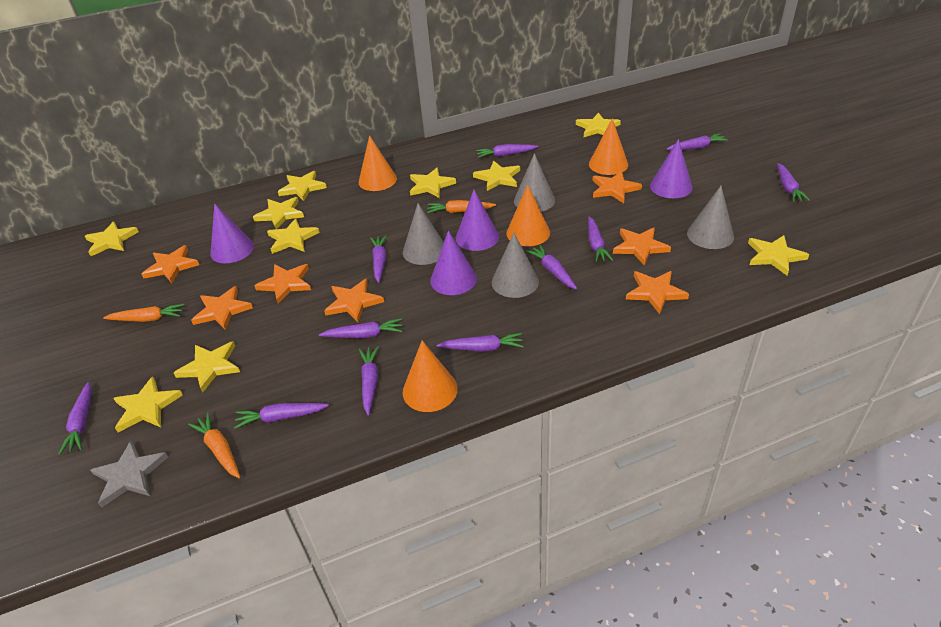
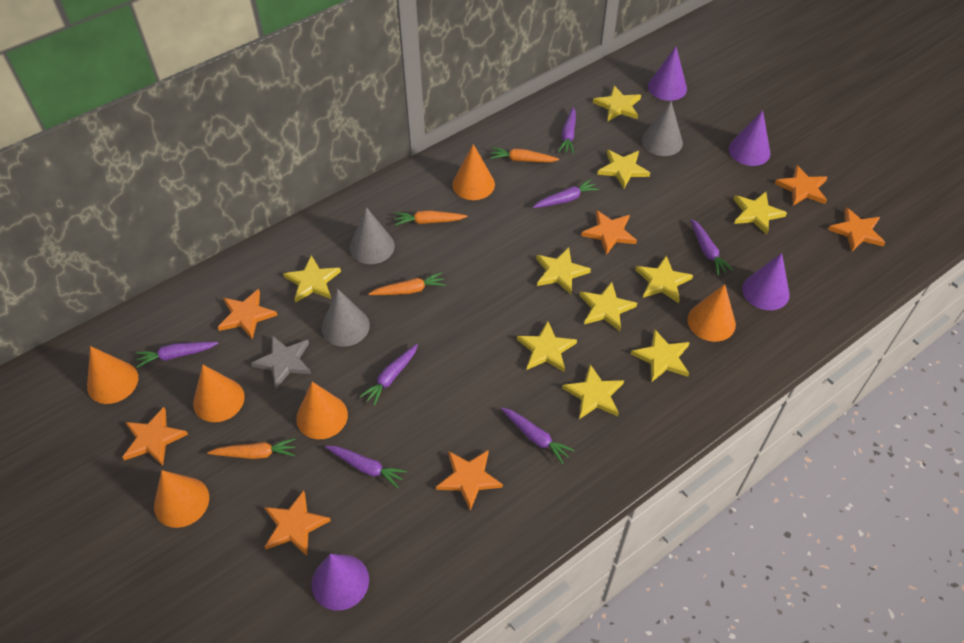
grey cone: [403,203,444,265] [492,233,539,298] [514,153,555,212] [687,186,734,249] = 4 -> [322,289,370,347] [350,207,395,264] [642,101,683,156] = 3
orange carrot: [103,304,184,322] [188,413,240,478] [427,200,496,213] = 3 -> [207,438,296,459] [369,272,446,295] [395,210,467,226] [490,147,559,162] = 4
orange cone: [359,135,397,191] [403,340,458,412] [506,185,550,246] [589,118,628,175] = 4 -> [87,346,138,404] [154,470,209,528] [193,365,245,422] [296,382,348,439] [452,144,495,200] [687,284,736,342] = 6
purple carrot: [59,382,92,455] [234,403,329,429] [319,318,403,338] [359,346,379,416] [370,235,386,283] [437,333,524,352] [476,144,538,158] [526,245,578,290] [588,217,613,263] [667,133,728,150] [777,163,810,202] = 11 -> [136,342,218,368] [325,446,407,488] [360,344,418,406] [501,408,574,464] [533,179,599,208] [558,107,576,154] [691,219,733,275] = 7

